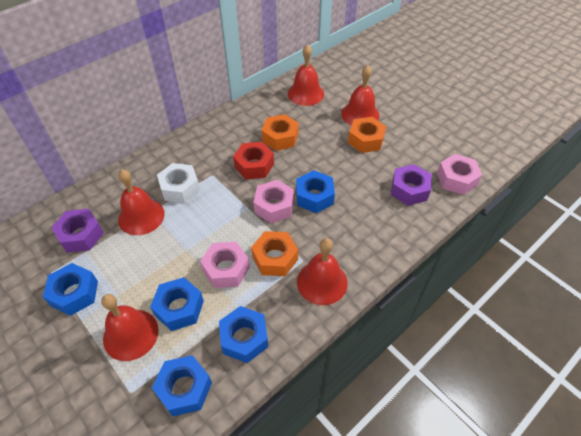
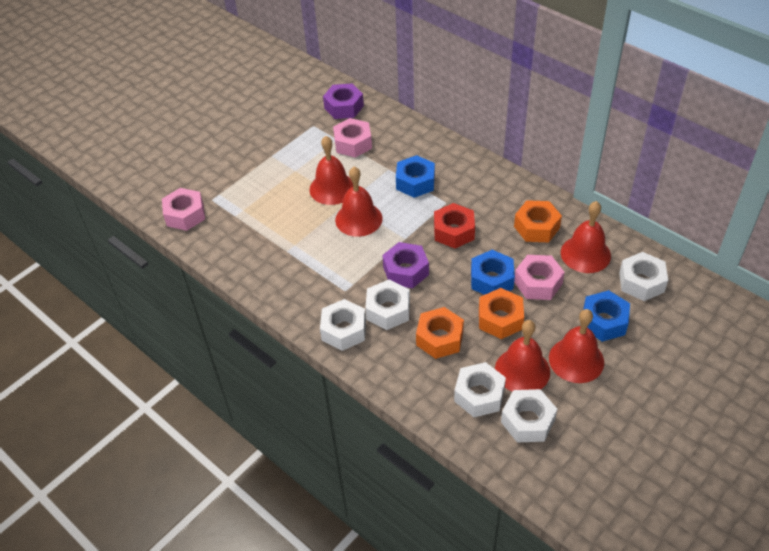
blue nut: [43,263,98,316] [150,277,204,331] [152,355,212,416] [219,306,268,363] [296,170,335,213] = 5 -> [396,155,435,198] [471,250,515,295] [583,290,630,342] = 3
white nut: [157,163,200,203] = 1 -> [320,299,366,351] [365,280,410,330] [454,362,506,417] [501,389,557,442] [619,252,668,301] = 5

